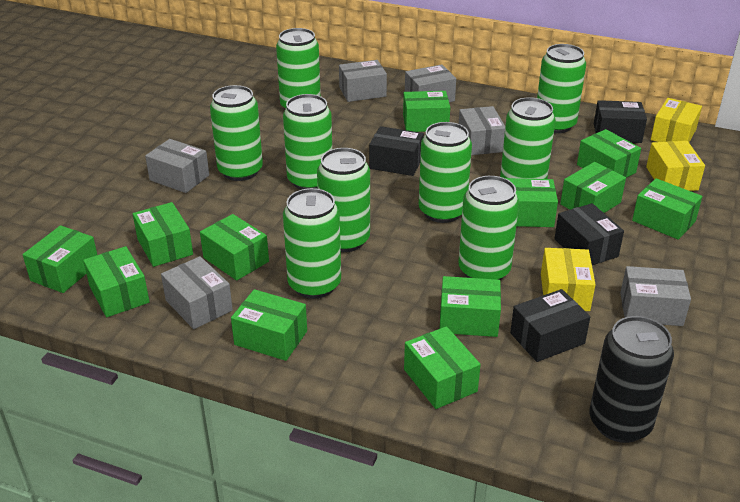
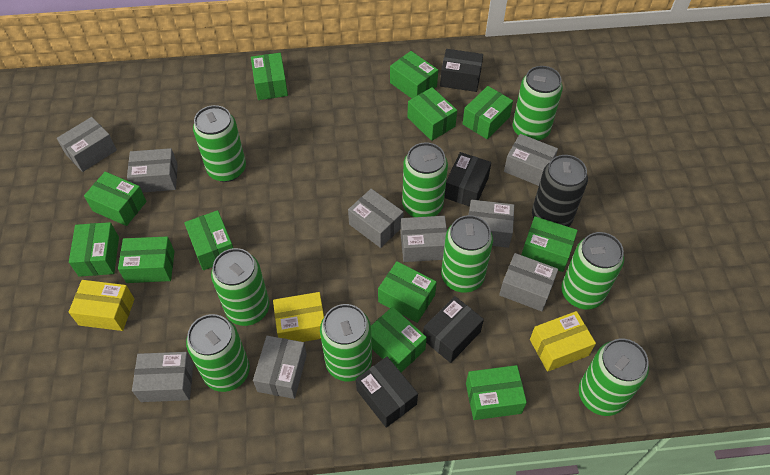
grey box: [145,139,209,193] [161,256,233,329] [339,60,387,102] [405,64,456,102] [459,106,505,155] [620,266,691,326] = 6 -> [57,117,117,172] [127,148,178,193] [132,352,193,402] [253,336,307,399] [348,189,404,248] [401,216,447,262] [468,200,514,248] [499,253,558,311] [504,134,558,186] = 9

